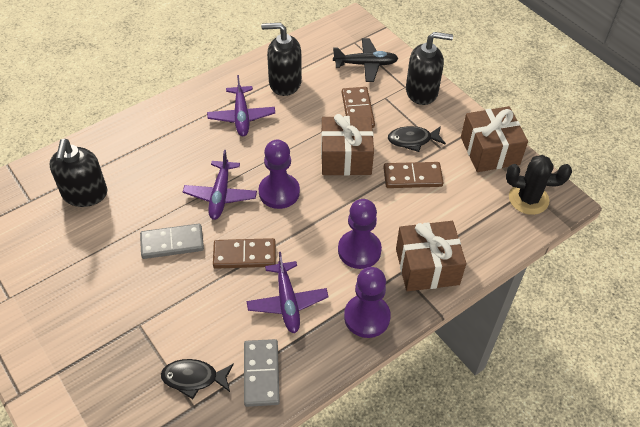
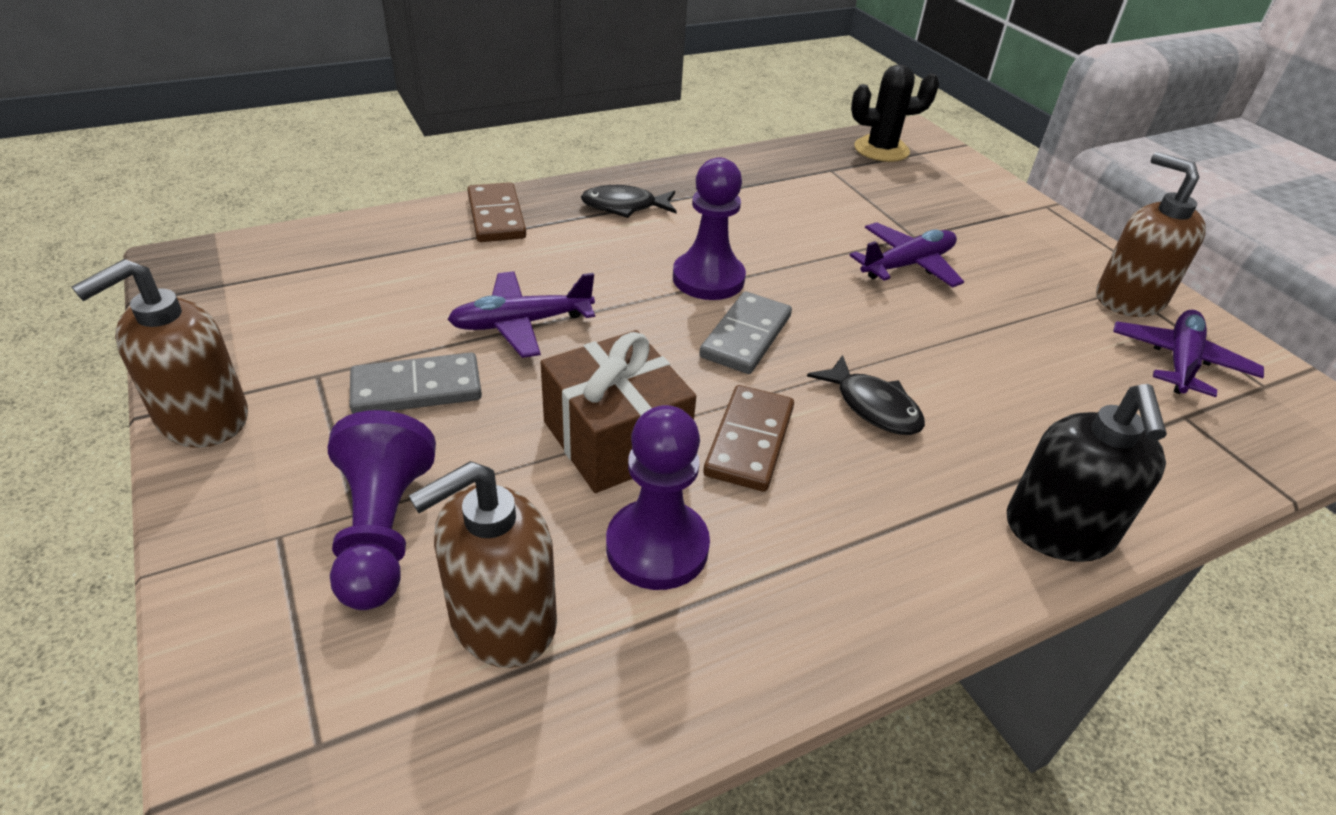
black plane: [333,38,399,82] = 1 -> none = 0
black soap dispenser: [49,139,107,207] [261,23,302,96] [406,32,453,105] = 3 -> [1007,384,1167,562] = 1
brown domino: [213,238,276,269] [342,87,375,128] [383,162,444,188] = 3 -> [467,182,526,242] [703,385,794,492] = 2
brown gift: [321,114,374,176] [396,221,466,291] [461,106,528,172] = 3 -> [540,330,696,493] = 1
brown soap dispenser: none = 0 -> [71,259,248,448] [409,461,557,668] [1096,152,1206,317] = 3

